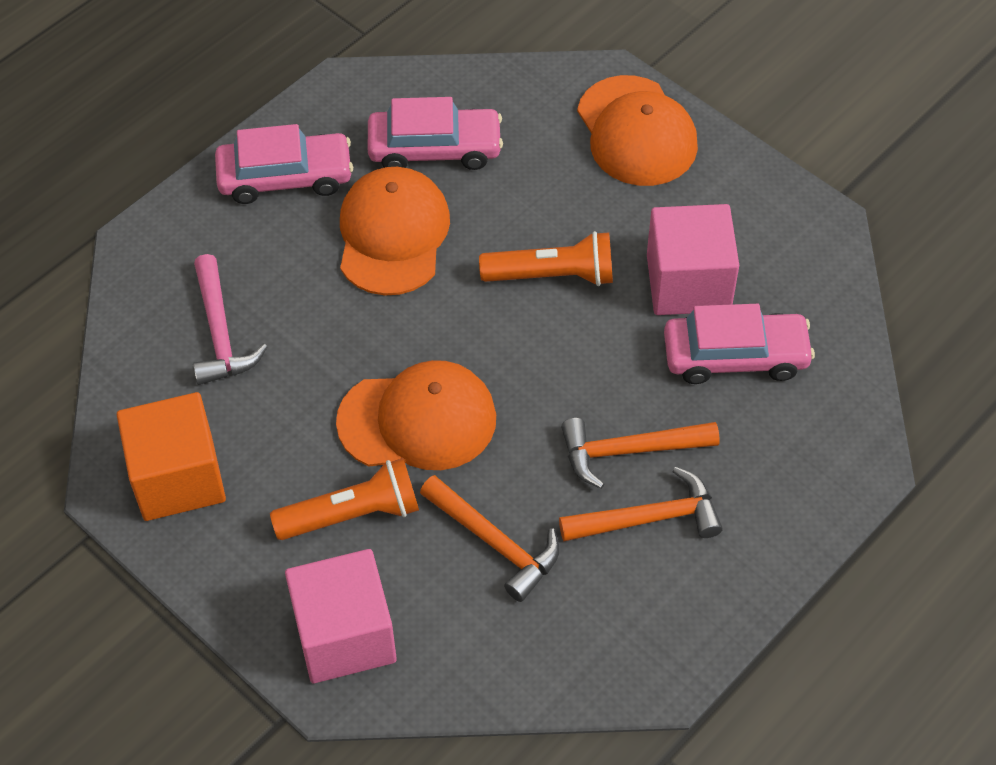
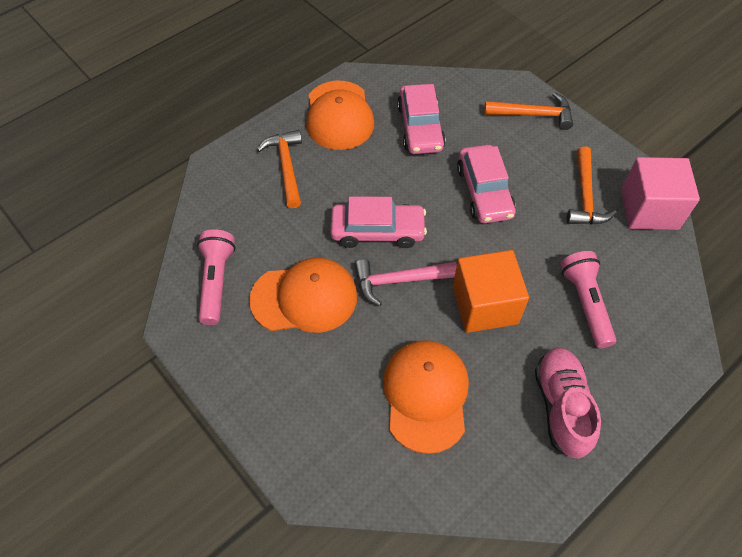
orange flashlight: [270,458,419,540] [479,231,613,286] = 2 -> none = 0
pink cube: [285,549,397,683] [647,204,739,315] = 2 -> [621,157,700,230] = 1
pink flashlight: none = 0 -> [197,229,236,325] [560,251,616,348] = 2
pink shoe: none = 0 -> [535,347,601,459] = 1

